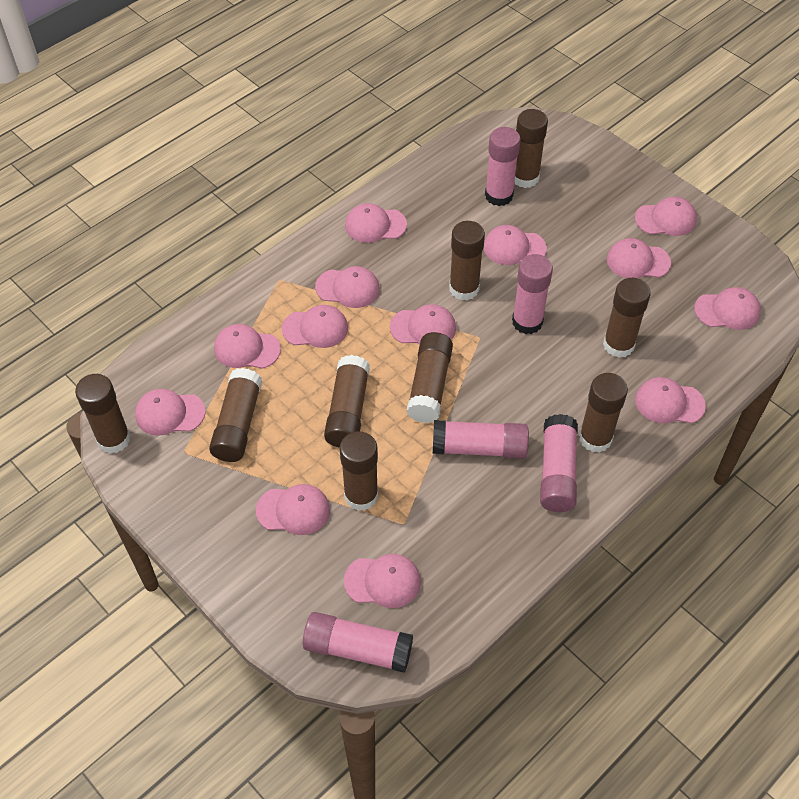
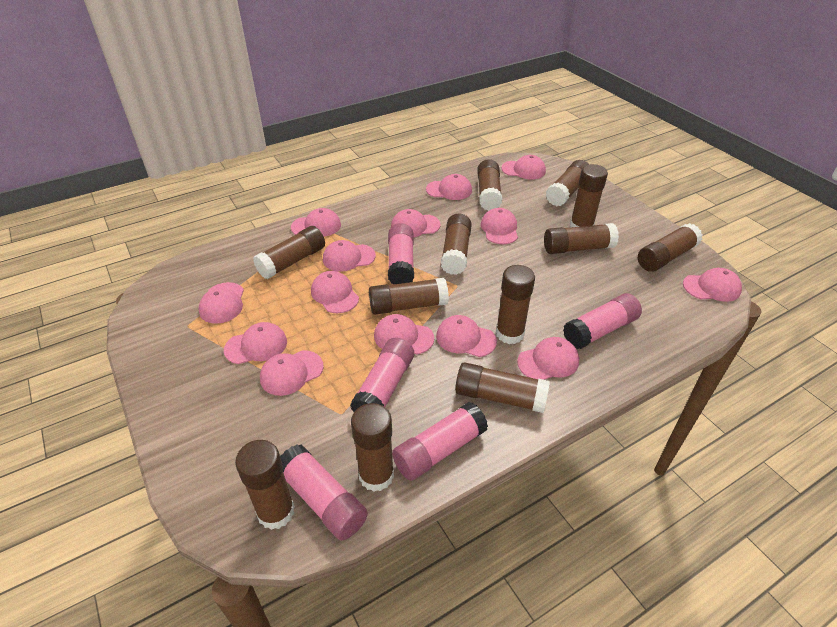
brown glue stick: [75,374,130,454] [209,368,262,462] [324,355,370,448] [340,431,378,511] [407,332,453,423] [449,221,485,301] [514,109,548,188] [579,373,628,453] [603,278,651,358] = 9 -> [235,440,295,530] [253,226,325,279] [351,403,394,492] [369,278,449,315] [441,213,472,275] [455,363,550,413] [477,159,502,211] [496,265,535,344] [544,223,619,254] [546,160,589,206] [570,164,608,228] [638,223,703,272] = 12
pink cap: [135,389,205,436] [214,324,281,369] [256,484,330,535] [282,305,348,348] [315,266,380,308] [344,554,421,608] [345,203,407,243] [390,304,456,345] [484,225,547,265] [607,238,671,278] [635,197,697,236] [635,377,706,423] [694,287,761,330] = 13 -> [198,282,244,324] [224,322,287,364] [260,350,324,396] [291,208,341,237] [311,271,359,313] [323,240,376,272] [374,314,434,355] [391,209,441,237] [426,174,472,200] [436,315,497,357] [481,208,518,244] [501,155,546,179] [517,337,579,380] [683,268,742,302] = 14

